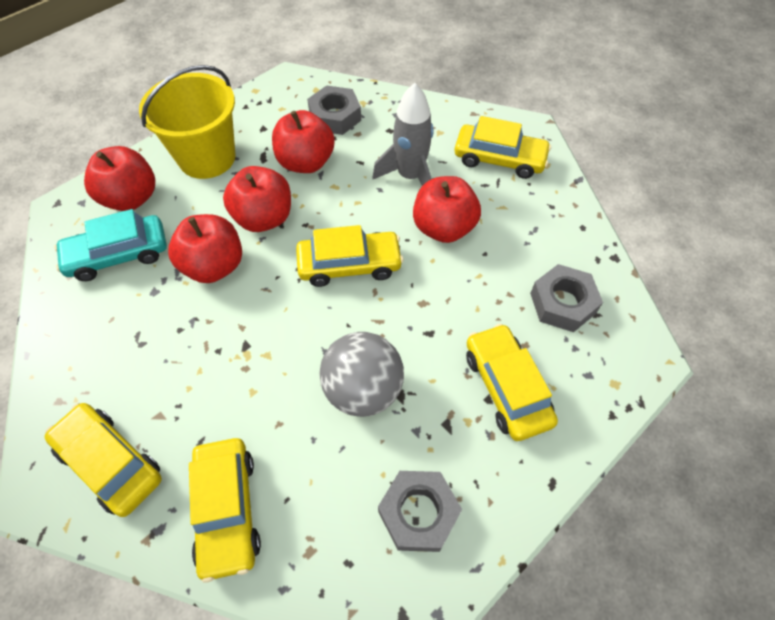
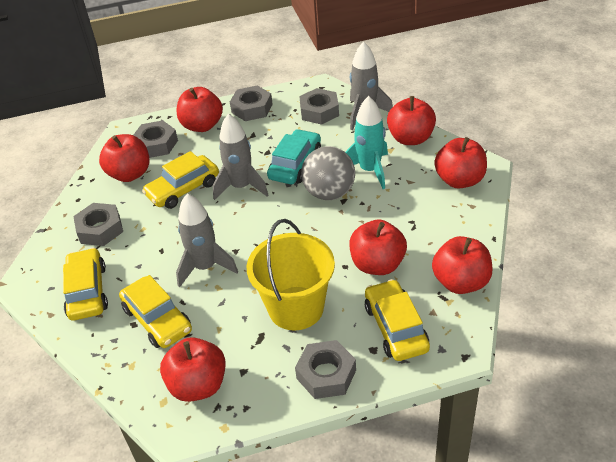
grey nut: [307,85,361,135] [378,471,462,552] [530,264,603,332] = 3 -> [73,203,123,246] [134,120,178,158] [230,86,273,121] [295,340,356,399] [299,88,339,125] = 5
grey rocket: [372,83,433,186] = 1 -> [176,193,238,288] [213,114,268,200] [350,41,393,130] = 3
red apple: [84,146,155,211] [168,214,242,283] [223,166,291,232] [272,110,335,173] [413,176,481,243] = 5 -> [99,134,149,182] [160,337,226,402] [177,87,223,132] [349,220,407,275] [387,96,436,145] [432,236,492,294] [434,137,487,189] = 7
turquoise rocket: none = 0 -> [345,96,388,189] = 1
yellow car: [44,403,162,517] [189,438,261,583] [296,225,403,287] [455,116,551,179] [466,324,558,441] = 5 -> [63,248,108,321] [119,275,192,348] [142,151,219,209] [365,279,430,361] = 4

